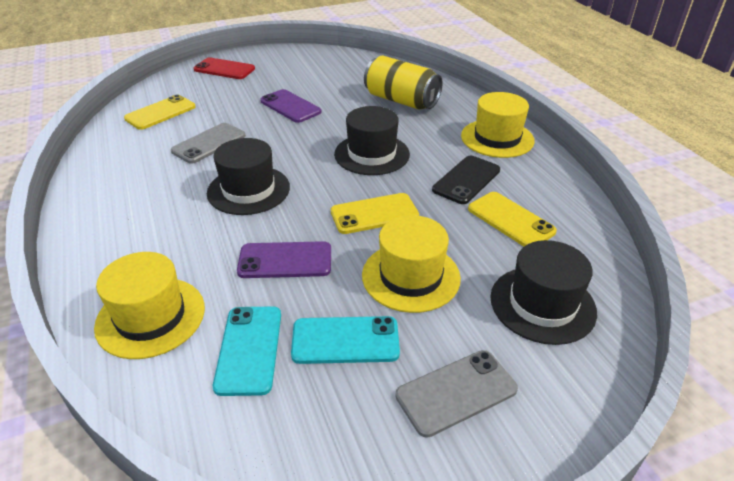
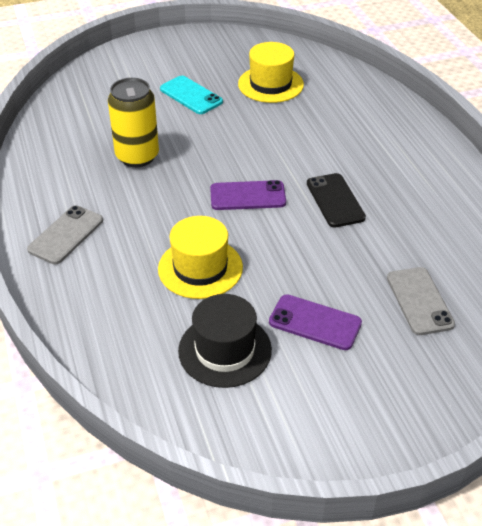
black hat: [207,138,290,215] [334,106,410,175] [490,240,597,345] = 3 -> [178,294,272,388] = 1
red phone: [194,57,255,79] = 1 -> none = 0
turquoise phone: [213,307,281,396] [291,316,400,364] = 2 -> [160,76,223,114] = 1
yellow hat: [94,252,205,359] [362,215,461,313] [461,92,535,158] = 3 -> [158,216,243,299] [238,42,304,103] = 2
yellow phone: [124,95,196,130] [331,193,419,234] [468,192,557,247] = 3 -> none = 0

